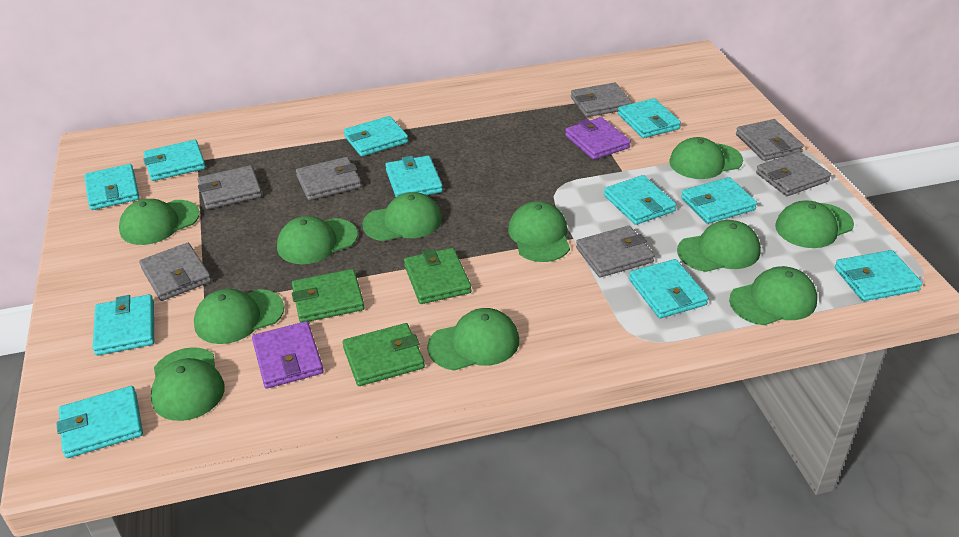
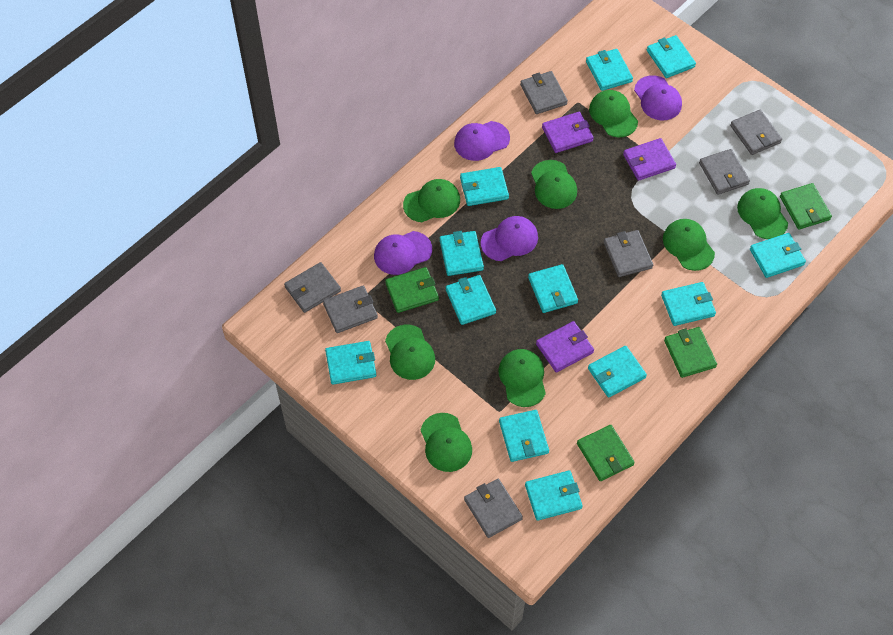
green cap: [119,199,200,245] [151,347,225,421] [194,289,284,344] [277,216,358,264] [362,192,442,241] [427,308,519,371] [508,201,570,262] [669,137,743,179] [677,220,761,272] [729,266,817,325] [775,201,854,248] = 11 -> [385,324,435,380] [403,179,460,222] [420,413,472,472] [498,349,546,407] [531,160,577,209] [589,90,638,137] [663,219,715,271] [737,188,788,239] = 8
green wallet: [292,269,364,323] [343,323,425,386] [404,248,471,304] = 3 -> [385,267,439,313] [577,425,635,481] [664,327,717,378] [780,183,832,230] = 4
purple cap: none = 0 -> [374,231,432,275] [454,121,510,161] [481,216,538,261] [634,75,682,120] = 4
purple wallet: [252,321,324,389] [565,117,631,160] = 2 -> [536,321,594,373] [542,112,594,153] [623,138,676,181] = 3
turquoise wallet: [56,386,143,458] [84,164,139,210] [93,294,154,356] [143,140,206,181] [344,116,408,157] [385,156,443,197] [604,175,676,225] [618,98,681,138] [629,259,708,318] [681,177,757,224] [835,250,922,301] = 11 -> [325,341,376,385] [440,231,484,276] [446,275,496,325] [460,167,509,206] [499,410,549,462] [525,470,583,521] [528,264,578,313] [586,49,633,91] [588,346,647,398] [647,35,696,78] [661,282,716,326] [750,233,806,278] = 12

